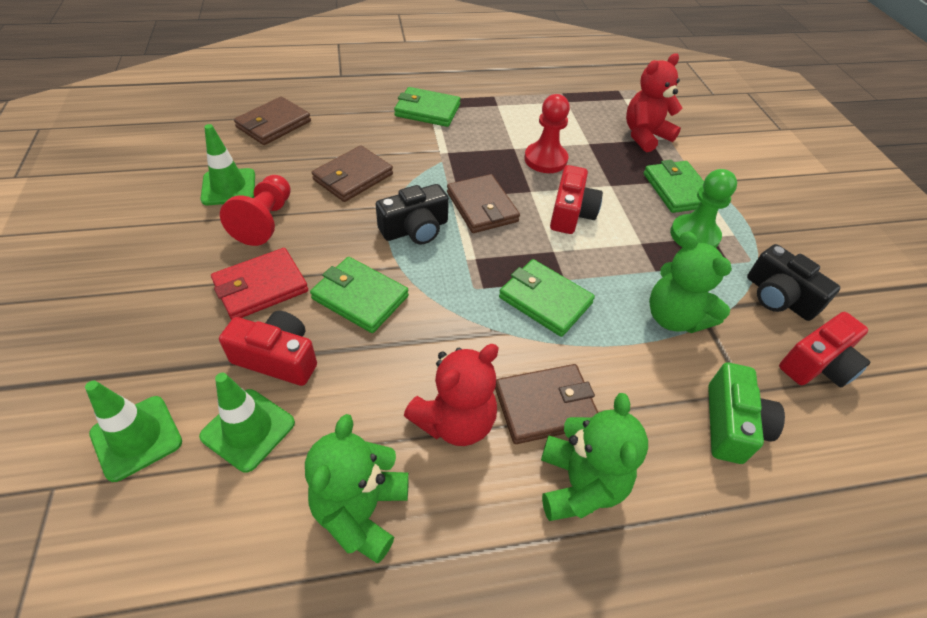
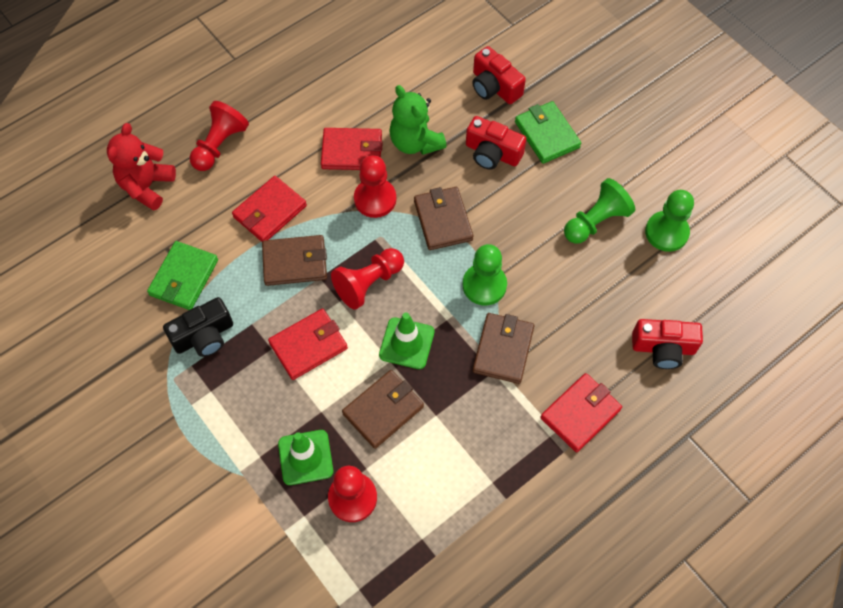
black camera: [376,184,449,244] [747,244,840,321] = 2 -> [163,297,233,357] = 1
green camera: [708,362,785,464] = 1 -> none = 0
green pawn: [670,169,737,248] = 1 -> [463,244,507,305] [564,178,635,244] [645,190,694,252] = 3
green teddy bear: [305,414,409,563] [541,393,648,521] [649,231,732,333] = 3 -> [389,85,447,155] = 1
green traffic cone: [85,380,182,482] [199,373,295,472] [201,124,255,205] = 3 -> [278,430,333,485] [379,313,434,369] = 2
green wallet: [310,257,409,333] [394,87,461,127] [499,259,595,337] [644,160,704,213] = 4 -> [147,241,218,310] [515,101,581,164] = 2
red pawn: [220,175,291,246] [524,94,570,173] = 2 -> [189,101,249,171] [328,466,377,522] [331,248,404,310] [354,155,396,218] = 4
red teddy bear: [404,344,499,446] [626,53,682,152] = 2 -> [107,123,176,211] = 1
red wallet: [211,248,308,320] = 1 -> [232,176,307,242] [268,308,348,380] [321,128,383,170] [540,373,622,452] = 4

